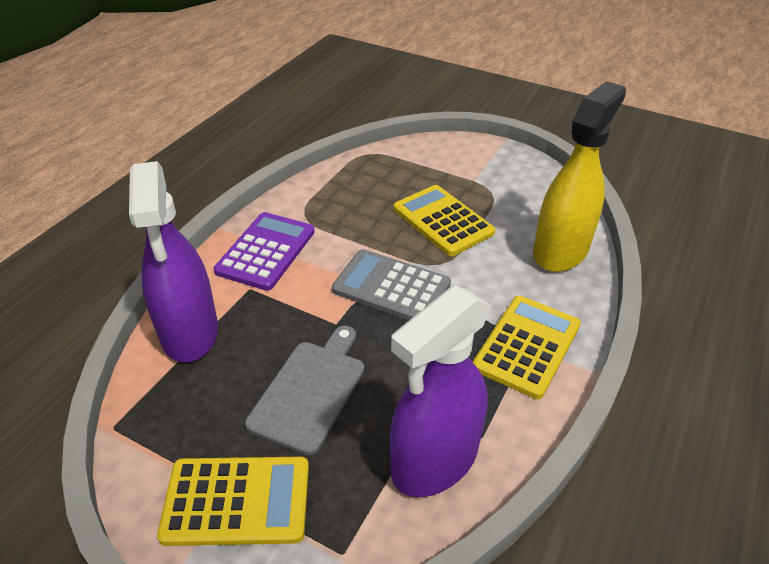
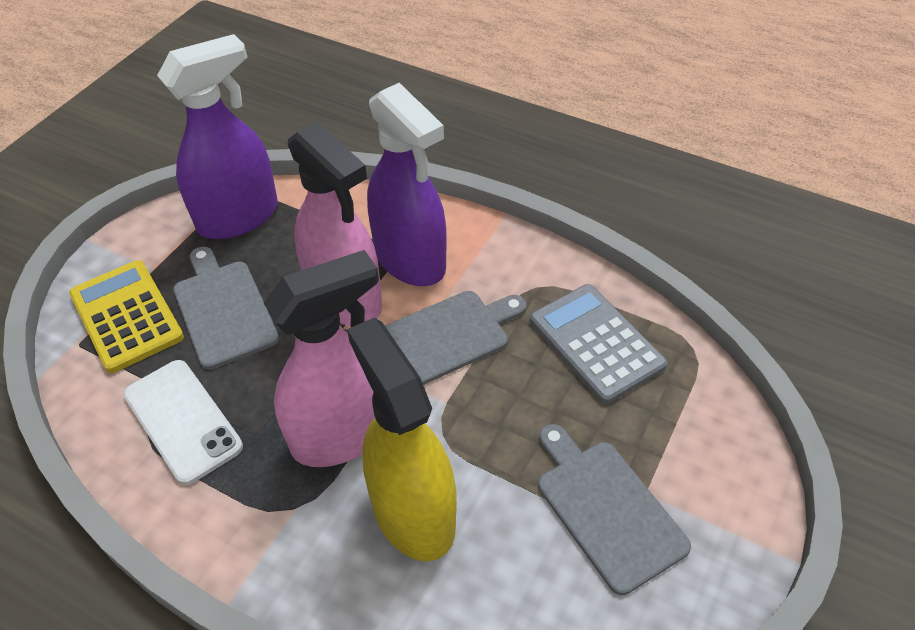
grey cutting board: [245,326,364,455] = 1 -> [173,247,279,370] [384,291,527,385] [538,424,691,595] = 3
pink spray bottle: none = 0 -> [264,250,379,467] [288,121,382,326] = 2
purple calculator: [214,212,315,291] = 1 -> none = 0
white phone: none = 0 -> [123,360,243,485] = 1
yellow calculator: [157,457,309,546] [393,185,495,256] [473,296,581,399] = 3 -> [69,260,184,373] = 1

